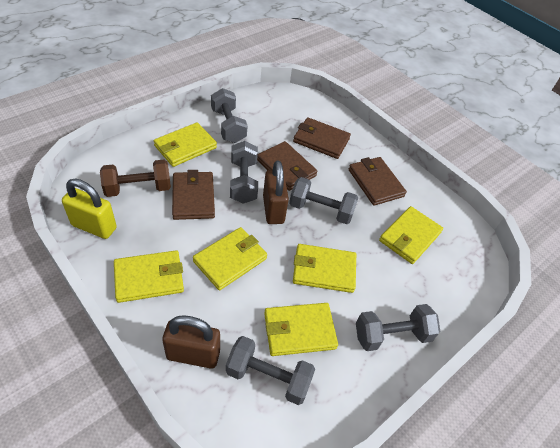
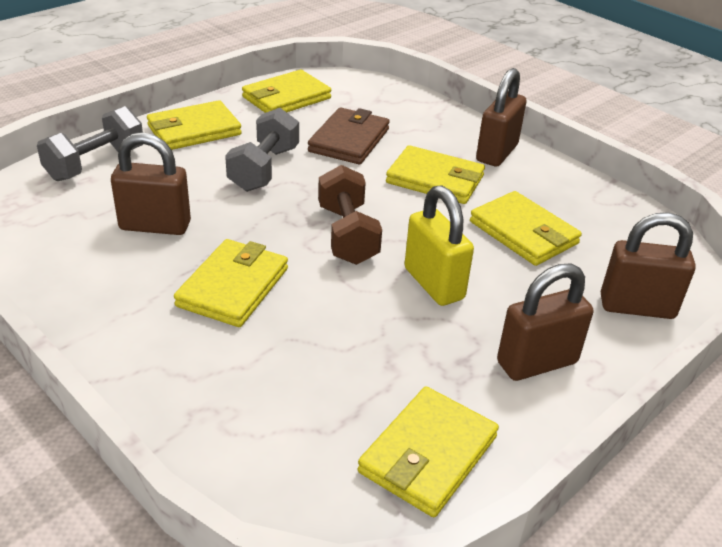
brown padlock: [162,315,220,369] [263,160,289,224] = 2 -> [111,132,191,235] [476,68,526,167] [497,264,593,381] [601,212,696,319] = 4
brown wallet: [172,170,215,220] [257,141,318,191] [293,117,351,159] [349,157,407,206] = 4 -> [308,107,390,164] = 1
grey dumbbell: [211,88,248,143] [226,336,315,405] [230,141,258,204] [289,177,358,224] [356,304,440,351] = 5 -> [37,106,143,181] [225,108,299,192] = 2

